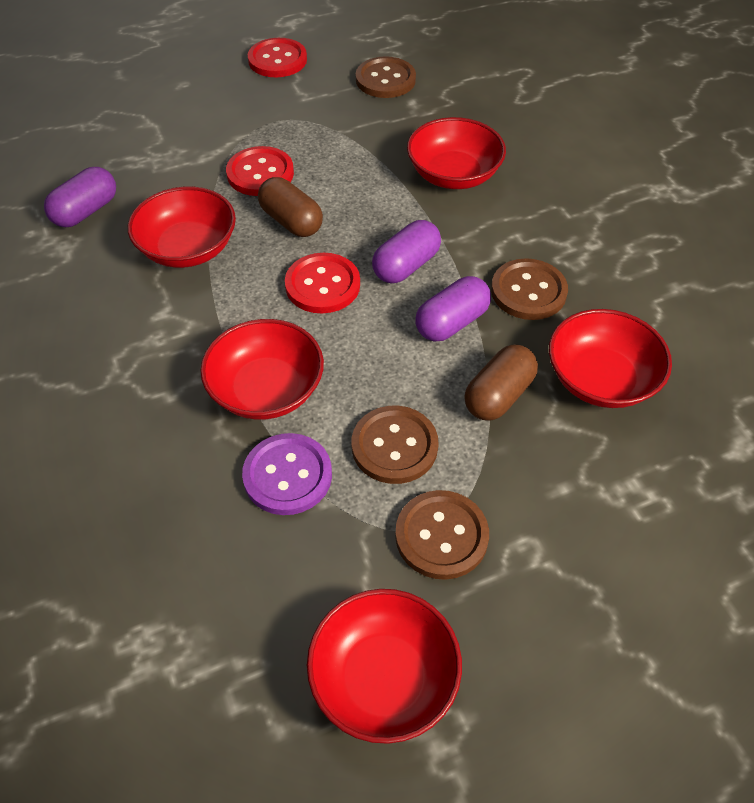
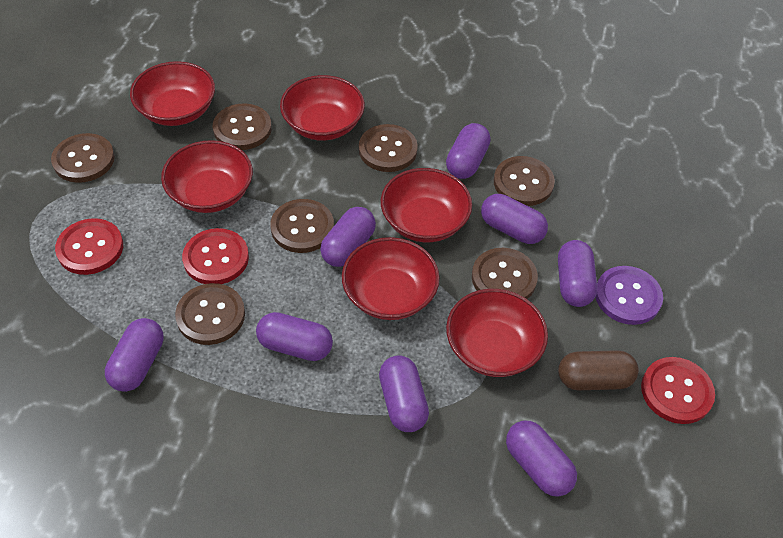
brown button: [352,406,439,484] [356,56,416,98] [395,490,489,580] [491,258,568,320] = 4 -> [51,133,115,183] [175,283,245,345] [213,103,272,150] [270,199,334,253] [359,124,418,172] [472,248,538,299] [494,156,555,206] = 7
brown capsule: [258,177,323,237] [464,344,538,421] = 2 -> [558,350,639,390] = 1
purple capsule: [44,167,116,227] [372,220,441,283] [415,276,491,342] = 3 -> [105,318,164,392] [256,312,333,361] [320,207,376,267] [379,355,429,432] [446,123,491,179] [481,194,548,244] [506,421,577,497] [558,240,597,307] = 8
red bowl: [128,186,236,268] [200,319,324,420] [307,589,462,744] [407,117,506,189] [549,309,672,408] = 5 -> [130,61,215,126] [161,140,253,213] [280,75,365,141] [342,237,440,320] [381,168,472,242] [446,289,548,377] = 6

